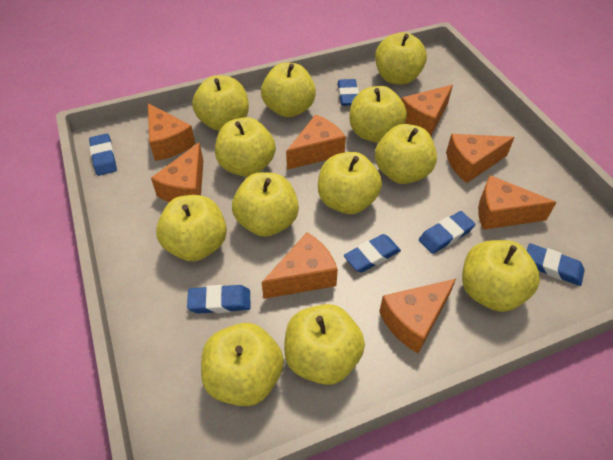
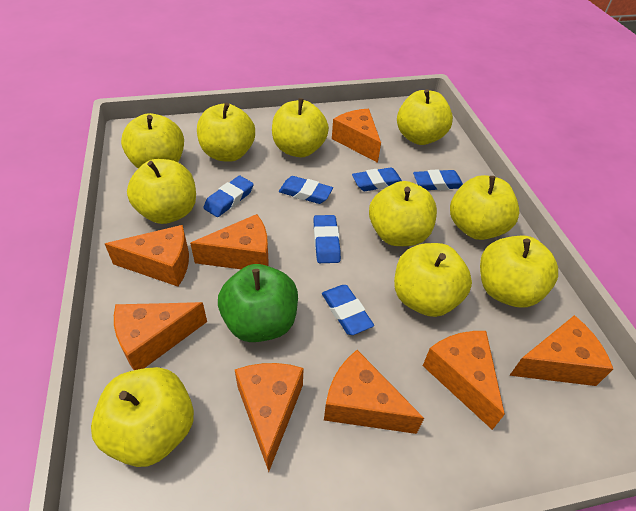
green apple: none = 0 -> [218,264,298,342] = 1
yellow apple: [156,195,227,261] [192,75,249,131] [201,323,284,406] [215,117,276,177] [232,172,299,237] [261,63,316,118] [284,304,365,385] [318,152,382,214] [350,86,407,143] [375,32,427,85] [375,124,437,184] [462,240,540,312] = 12 -> [91,367,194,467] [121,113,184,168] [127,159,196,224] [197,103,255,162] [272,98,329,157] [369,181,437,246] [394,243,472,317] [397,89,453,145] [450,175,519,240] [480,236,558,308] = 10

